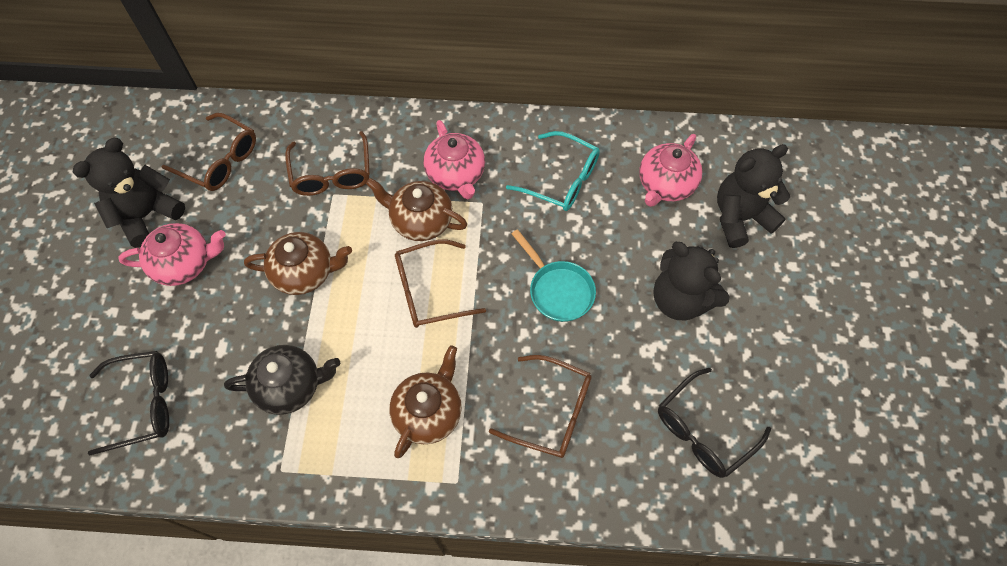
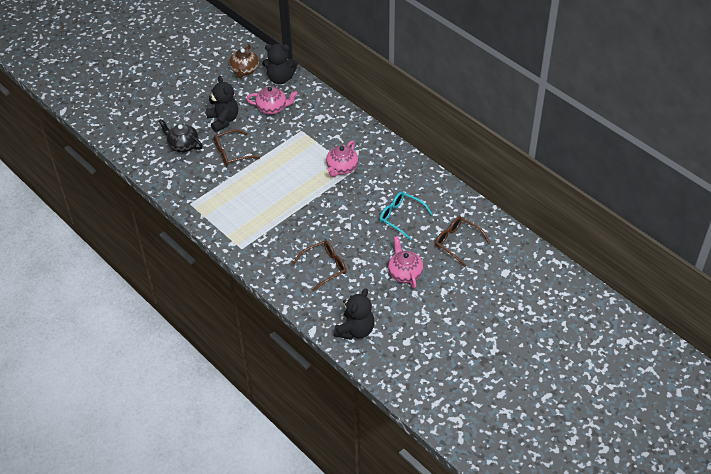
black glasses: [88,351,169,455] [658,368,771,478] = 2 -> none = 0
brown glasses: [161,113,256,191] [285,131,370,196] [395,239,486,328] [489,355,592,458] = 4 -> [214,129,260,166] [293,240,346,291] [435,217,490,267] = 3
brown teapot: [244,232,352,295] [366,178,467,241] [389,345,462,458] = 3 -> [229,44,259,78] = 1
turquoise pan: [511,229,596,322] = 1 -> none = 0

